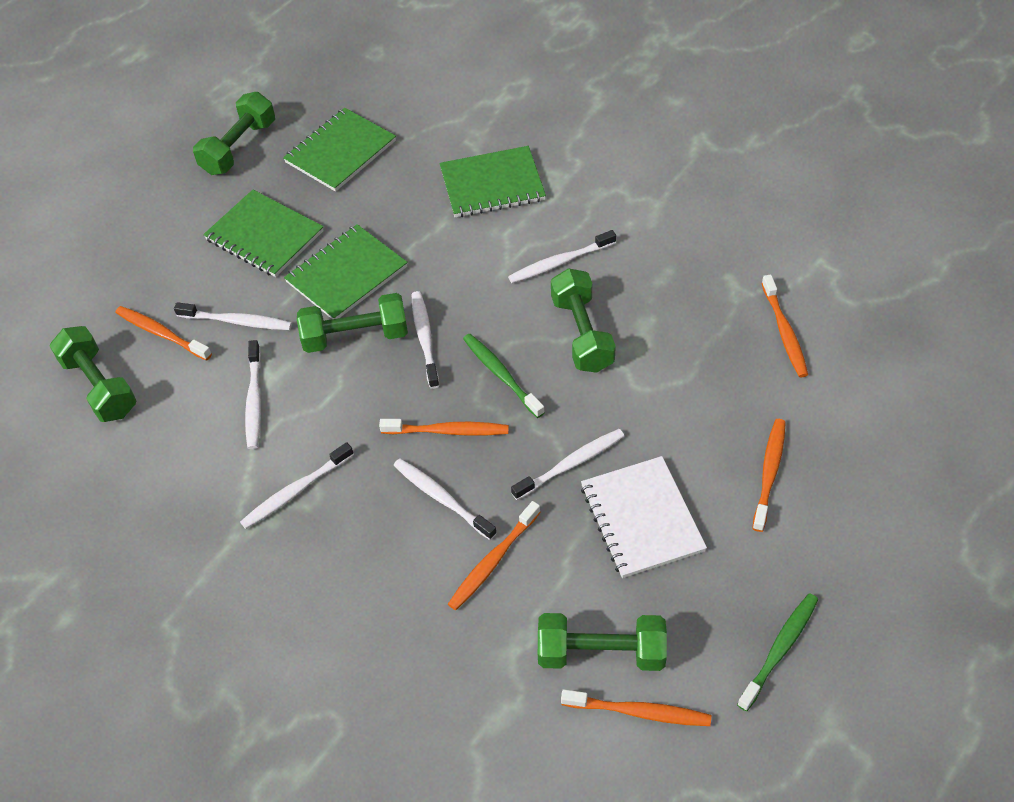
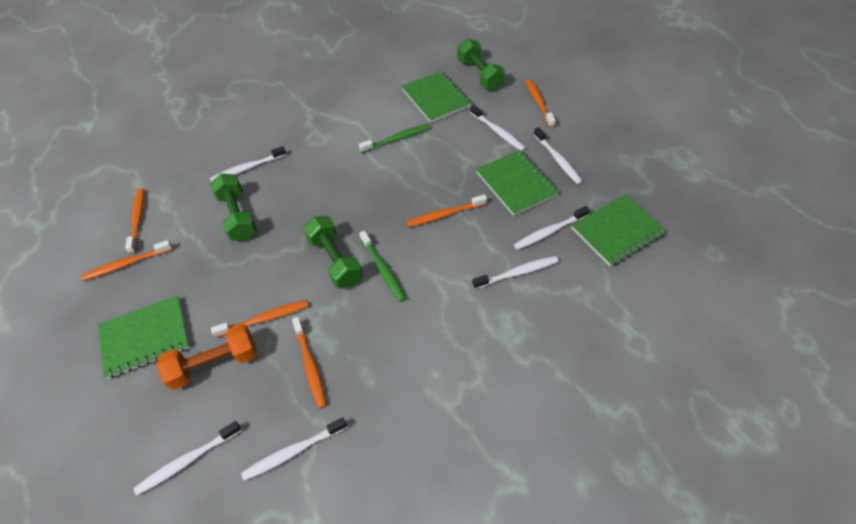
green dumbbell: [50,326,137,422] [193,92,275,175] [297,293,408,353] [538,613,667,671] [551,268,616,373] = 5 -> [210,173,257,241] [303,216,363,289] [457,38,505,91] = 3
orange dumbbell: none = 0 -> [157,324,257,390] = 1
white notebook: [581,456,707,578] = 1 -> none = 0

